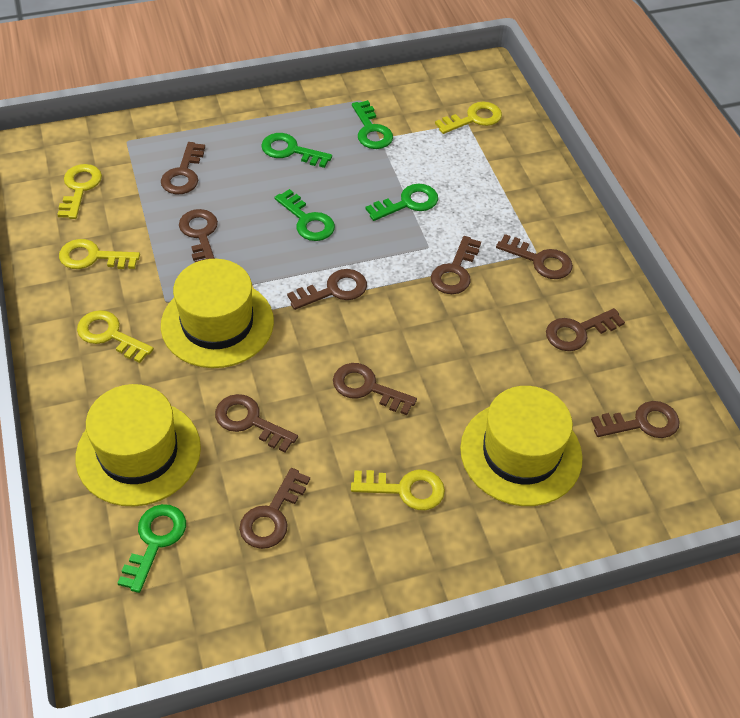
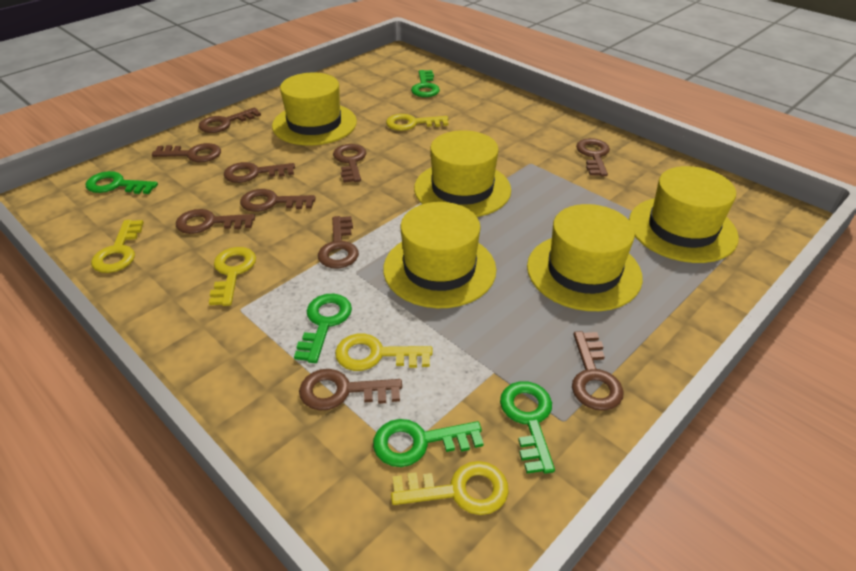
yellow hat: [76,384,201,507] [161,259,274,368] [460,386,583,506] = 3 -> [272,72,357,145] [383,202,496,308] [414,130,511,217] [527,204,643,311] [629,166,739,263] = 5

